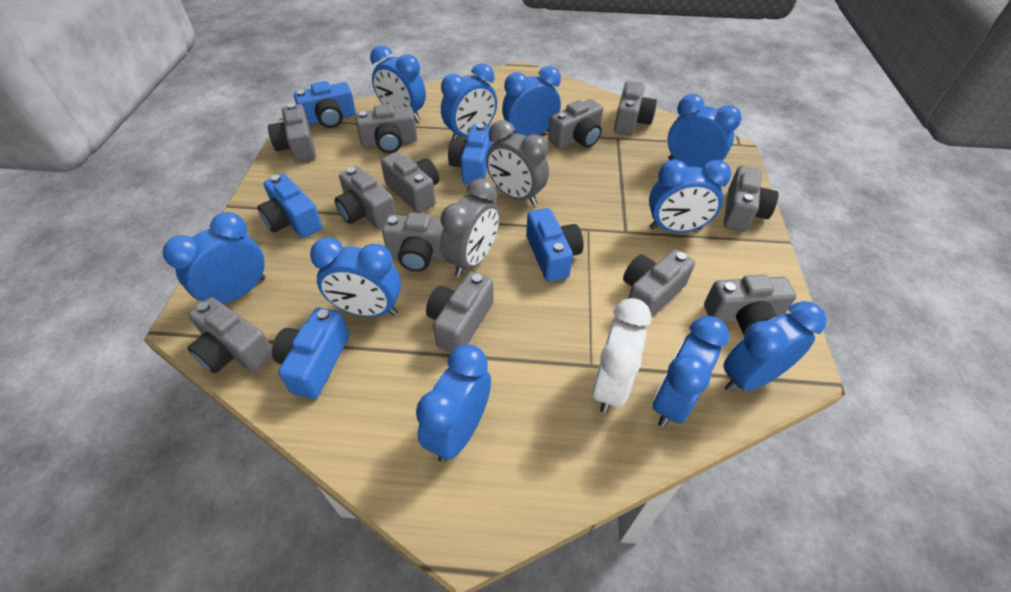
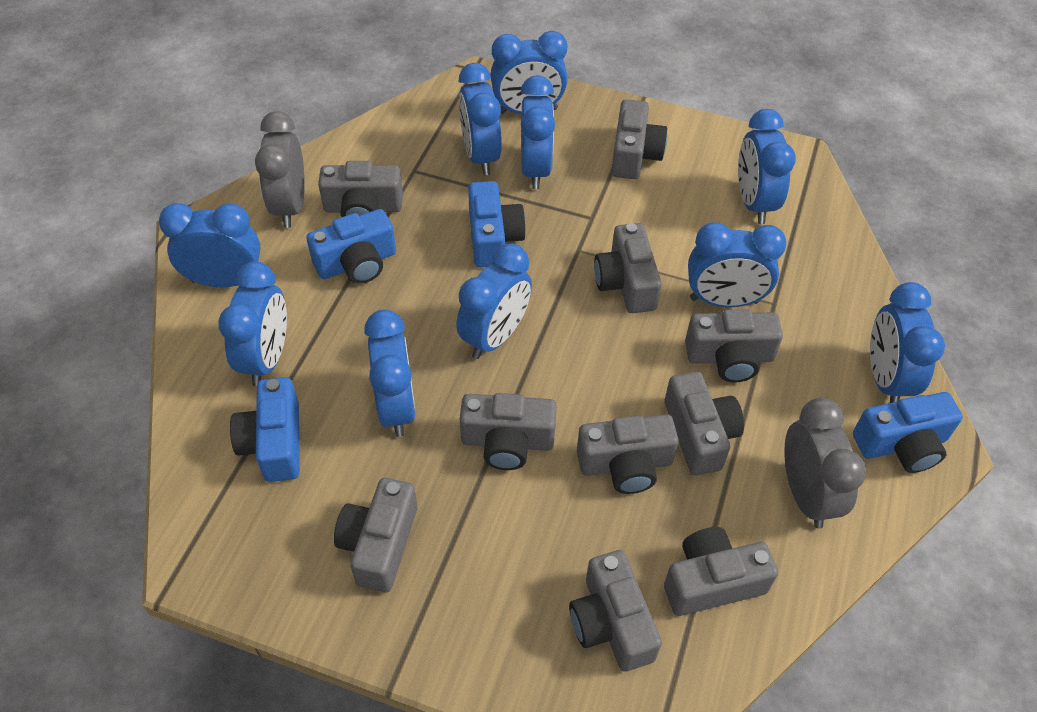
blue camera: [257,174,322,238] [272,307,350,399] [294,81,356,128] [448,123,493,184] [526,208,583,282] = 5 -> [230,377,300,482] [306,209,396,284] [468,181,526,268] [853,392,963,473] = 4
grey camera: [187,297,272,373] [268,103,316,162] [335,166,396,229] [356,104,417,153] [381,152,439,213] [382,213,447,272] [426,272,494,353] [548,99,603,149] [614,81,657,135] [623,249,695,318] [704,275,796,336] [724,166,778,232] = 12 -> [318,161,403,217] [334,478,417,592] [460,393,557,470] [569,550,662,672] [577,414,679,494] [594,223,662,313] [611,99,667,179] [664,527,778,616] [665,372,744,476] [685,309,783,383] = 10
white clock: [592,298,652,413] = 1 -> none = 0

